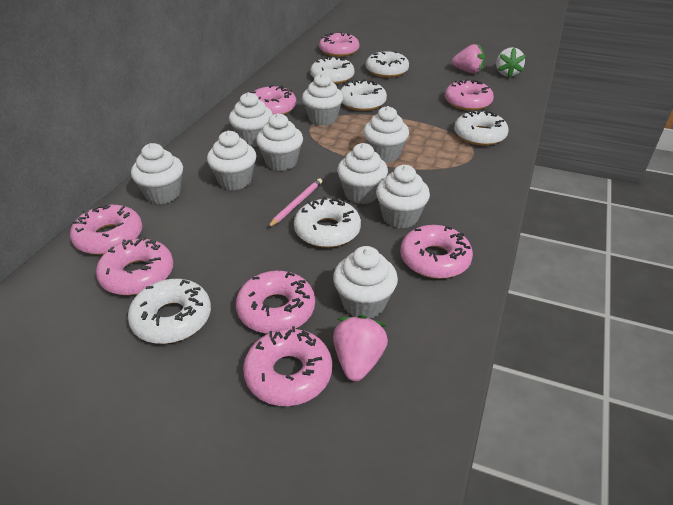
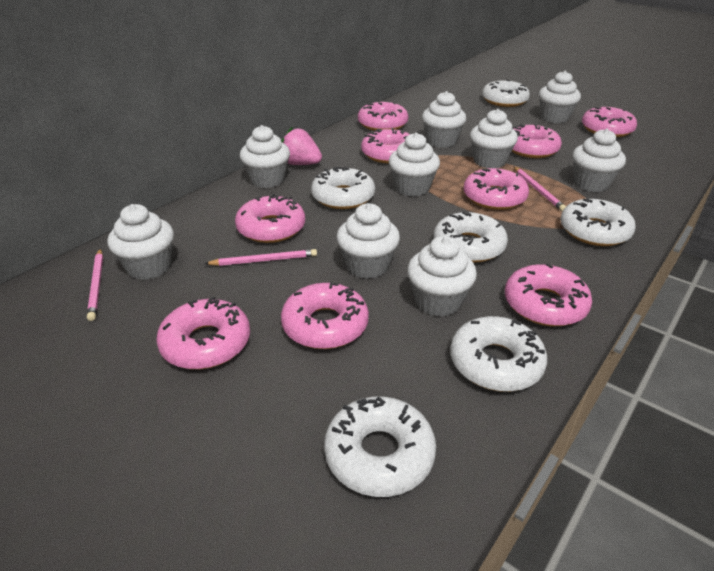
pink donut: [70,204,142,255] [96,236,173,295] [236,271,315,334] [243,326,332,406] [252,85,296,115] [319,32,359,57] [400,225,473,279] [445,79,494,111] = 8 -> [156,297,250,369] [235,194,305,243] [281,282,369,349] [358,102,408,131] [361,128,410,163] [463,168,529,210] [505,263,592,326] [512,124,562,158] [582,107,637,137] = 9
pink pencil: [268,178,322,228] = 1 -> [87,249,103,321] [204,249,317,266] [514,167,566,211] = 3
pink strawberry: [333,315,388,381] [452,44,485,73] = 2 -> [281,127,322,165] = 1
white strawberry: [496,47,526,78] = 1 -> none = 0

